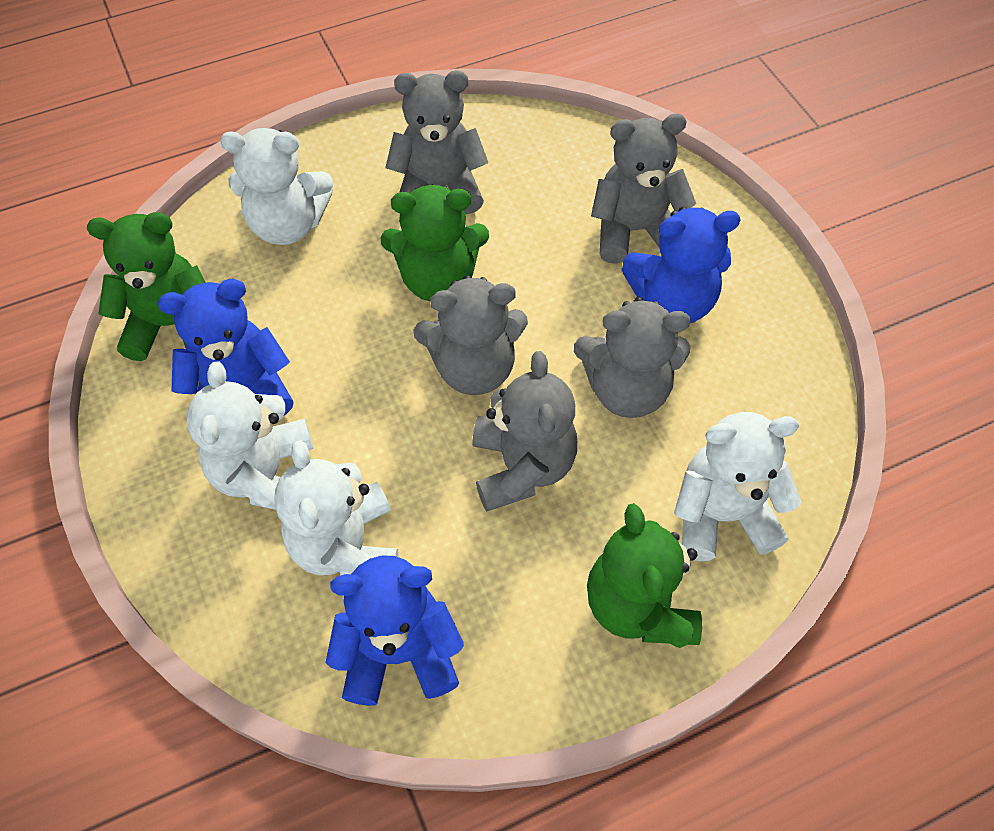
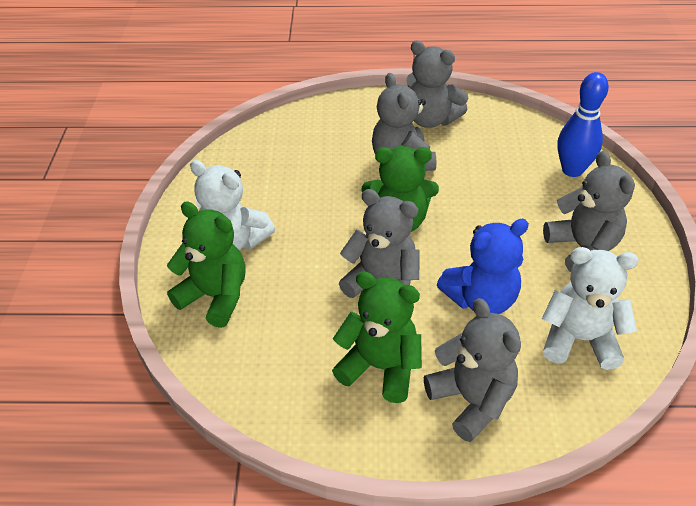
blue bowling pin: none = 0 -> [557,72,609,177] = 1
blue teddy bear: [158,279,294,415] [326,555,464,706] [622,207,741,323] = 3 -> [437,219,529,314] = 1
white teddy bear: [186,362,313,510] [220,128,333,245] [274,440,399,576] [674,412,801,561] = 4 -> [190,160,275,250] [542,247,638,370] = 2

